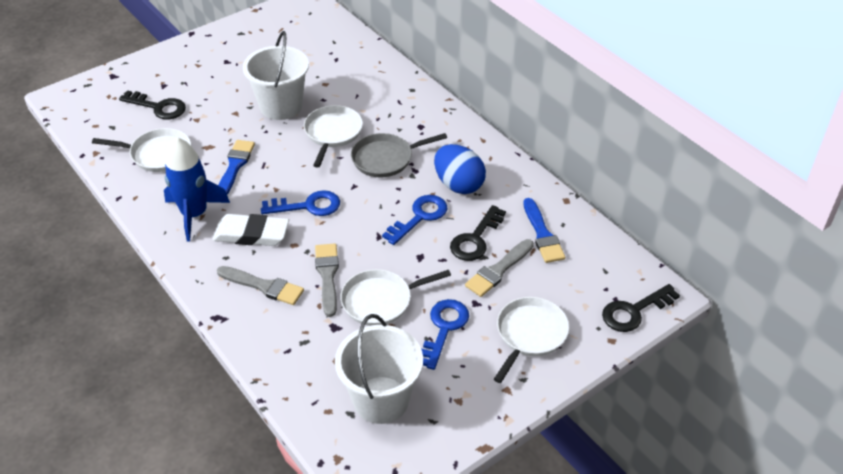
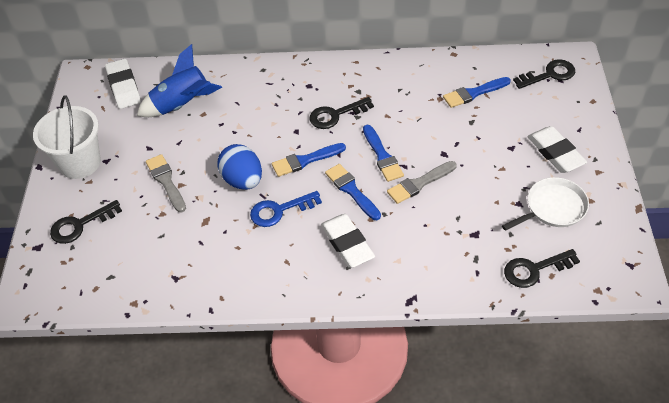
black key: [119,91,186,119] [450,205,506,261] [602,284,680,332] = 3 -> [50,200,122,244] [309,97,374,129] [504,249,580,288] [513,59,575,89] = 4
blue brush: [218,140,255,195] [523,198,565,263] = 2 -> [272,143,346,177] [325,164,381,220] [363,125,404,182] [443,77,511,108] = 4
blue key: [261,190,340,216] [382,195,447,245] [422,299,469,370] = 3 -> [250,191,322,227] = 1
grey brush: [217,266,304,305] [315,243,339,317] [465,239,534,297] = 3 -> [146,154,186,213] [387,161,457,204] = 2
grey pan: [351,133,447,178] = 1 -> none = 0
white bucket: [243,31,309,120] [335,314,423,424] = 2 -> [33,95,101,179] = 1
white eraser: [212,214,289,246] = 1 -> [105,59,141,109] [321,214,375,268] [527,126,587,173] = 3
white pan: [92,128,191,172] [304,105,363,168] [340,269,451,326] [494,297,569,383] = 4 -> [502,177,589,231] = 1

